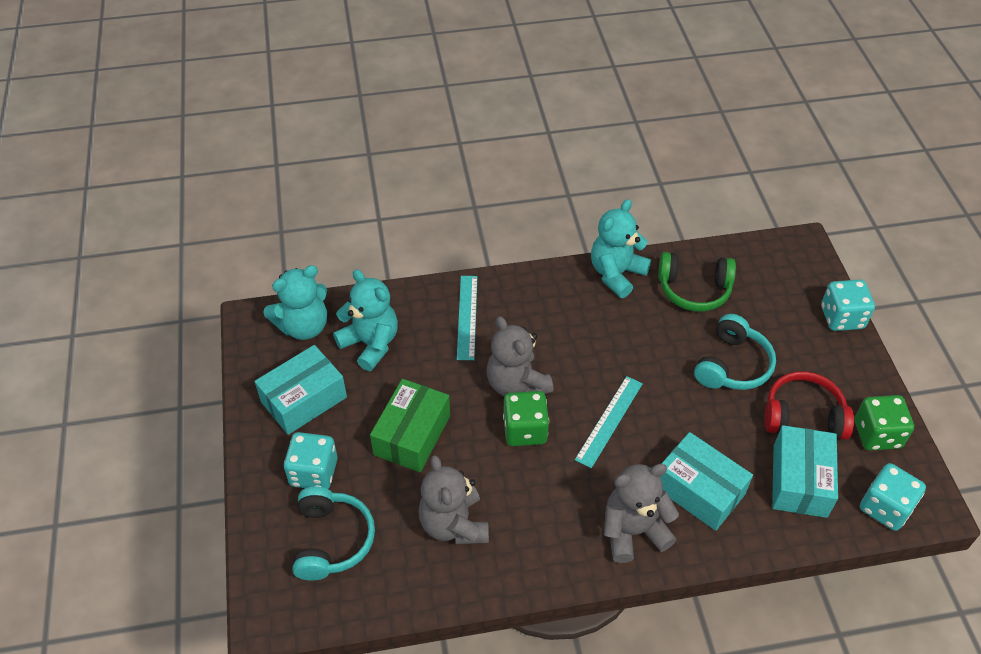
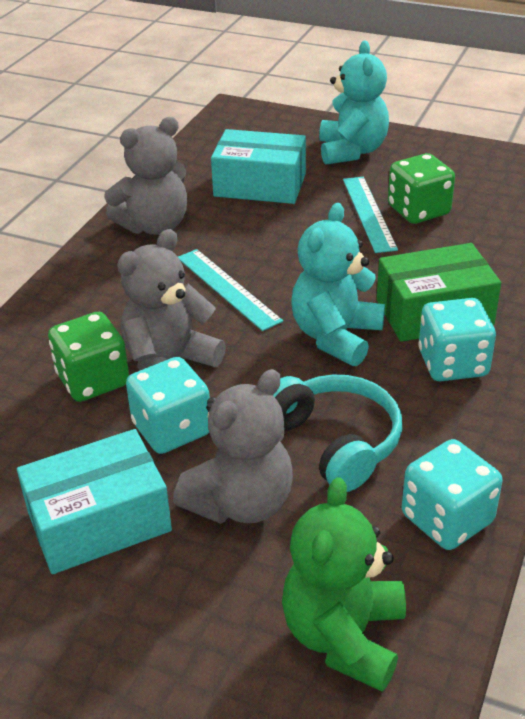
green headphones: [658,252,736,312] = 1 -> none = 0
green teddy bear: none = 0 -> [282,477,406,692] = 1
red headphones: [764,371,854,440] = 1 -> none = 0
turquoise box: [254,345,347,435] [660,432,753,531] [772,425,838,518] = 3 -> [17,429,172,574] [211,129,306,204] = 2
turquoise headphones: [292,486,375,581] [694,314,776,390] = 2 -> [273,375,402,492] = 1
turquoise teddy bear: [263,265,327,340] [333,269,398,371] [591,199,651,298] = 3 -> [292,203,385,366] [319,41,389,165] = 2

